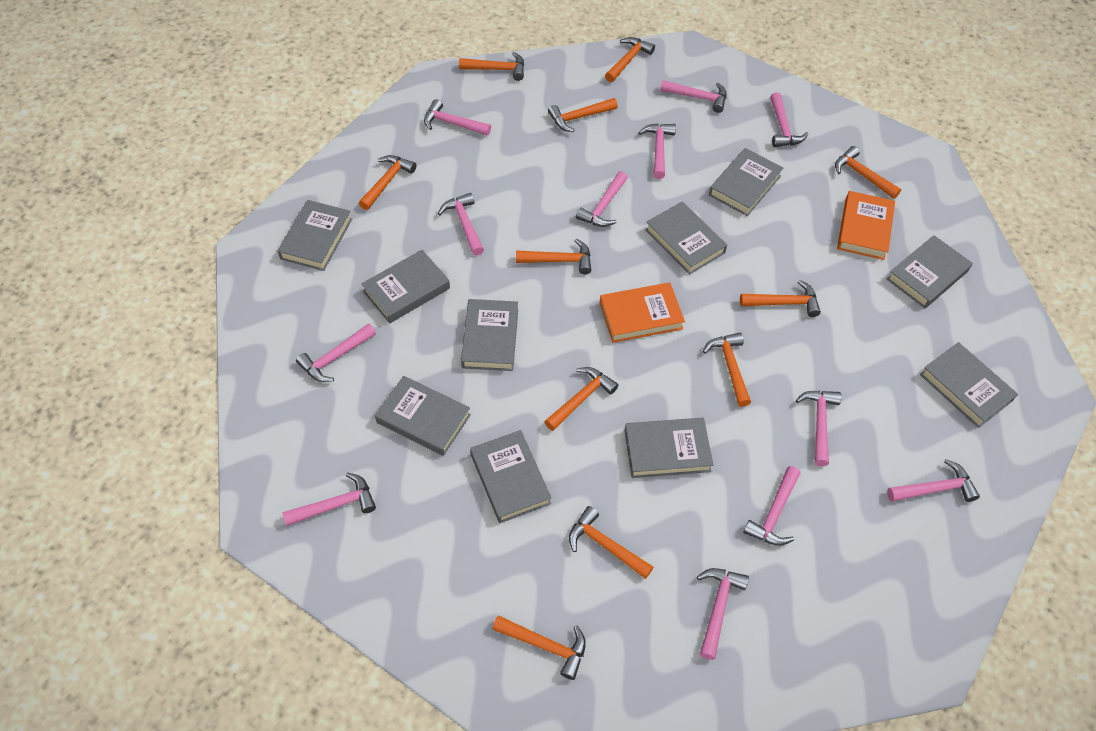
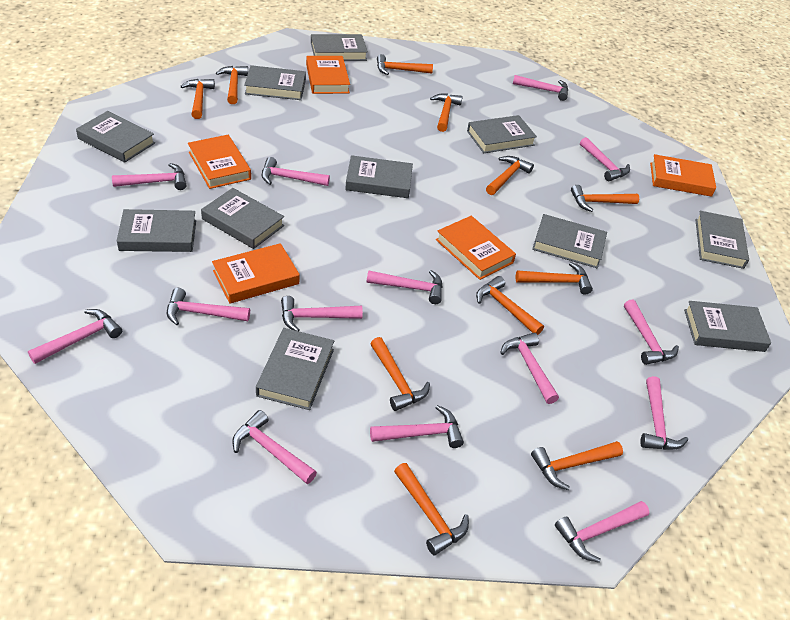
grey book: [278,200,352,271] [361,250,450,323] [375,376,471,456] [461,299,518,371] [470,430,551,523] [624,418,713,478] [645,202,727,275] [709,148,783,216] [887,235,973,308] [920,342,1018,428] = 10 -> [76,111,155,163] [117,209,196,252] [201,188,284,249] [244,65,306,100] [256,328,334,410] [311,34,368,61] [345,155,413,198] [467,115,537,153] [532,214,607,268] [684,301,771,352] [695,211,749,269] = 11
orange book: [600,282,685,343] [837,191,895,260] = 2 -> [188,135,251,189] [212,243,300,303] [306,56,350,94] [436,216,516,280] [650,154,716,197] = 5
pink hammer: [282,473,376,526] [296,324,376,382] [424,99,491,136] [438,193,484,256] [576,171,628,227] [638,123,676,179] [660,80,727,113] [697,568,749,660] [743,466,801,546] [770,92,808,147] [796,391,842,466] [887,459,980,502] = 12 -> [28,309,122,364] [112,163,187,190] [167,288,250,325] [232,410,317,484] [261,157,330,186] [281,296,363,331] [366,270,443,304] [370,405,464,448] [500,333,559,404] [513,75,568,101] [555,501,649,563] [580,137,630,181] [624,299,679,365] [640,376,688,450] = 14

